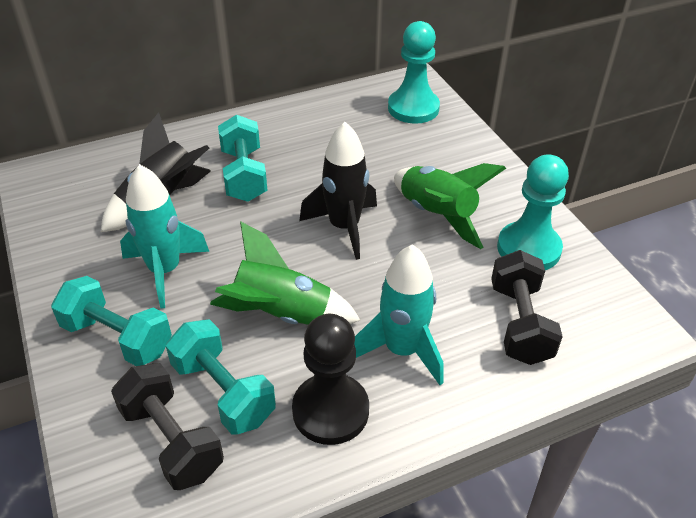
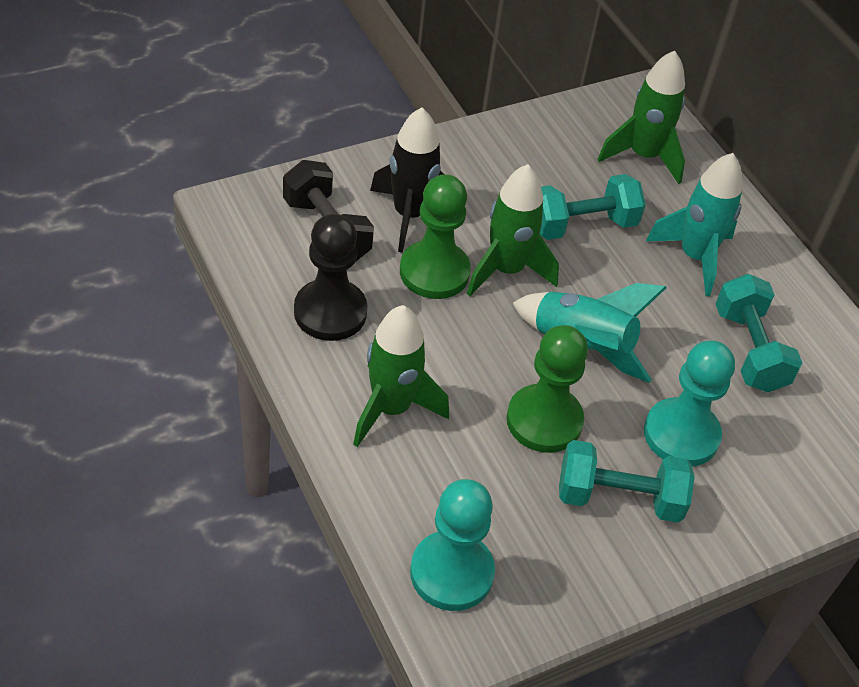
black dumbbell: [111,363,224,490] [491,250,563,365] = 2 -> [283,160,374,261] = 1
black rocket: [101,112,211,232] [299,122,377,260] = 2 -> [370,107,444,253] = 1
green pawn: none = 0 -> [400,174,471,299] [506,325,588,453] = 2
green rocket: [210,221,360,325] [394,163,506,249] = 2 -> [353,305,449,447] [467,164,559,296] [598,50,685,184] = 3

